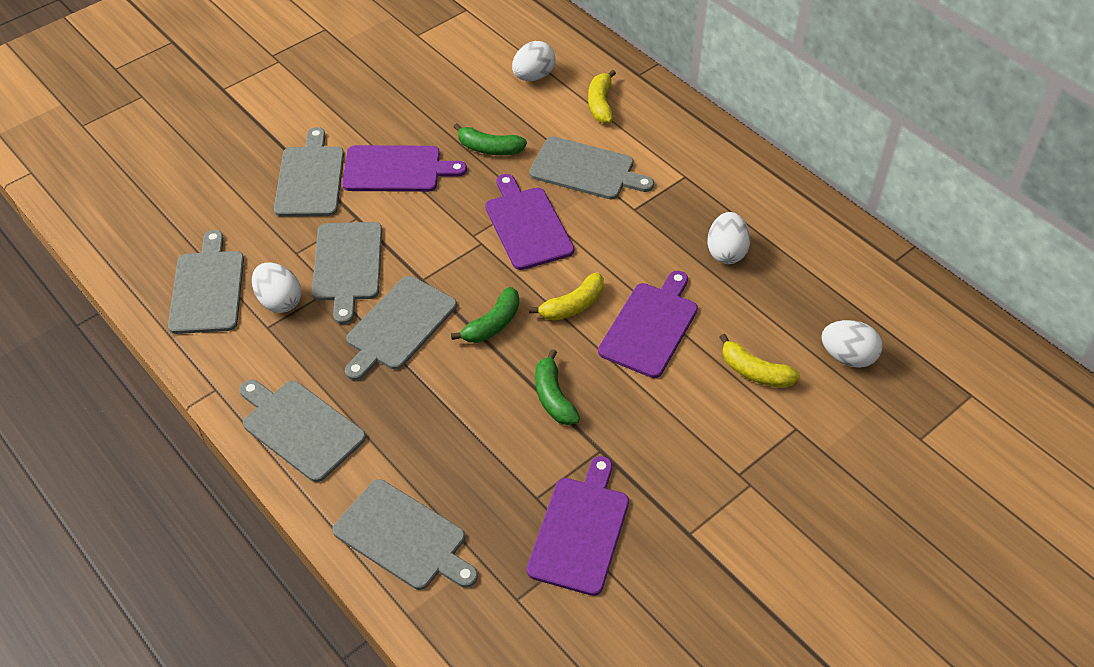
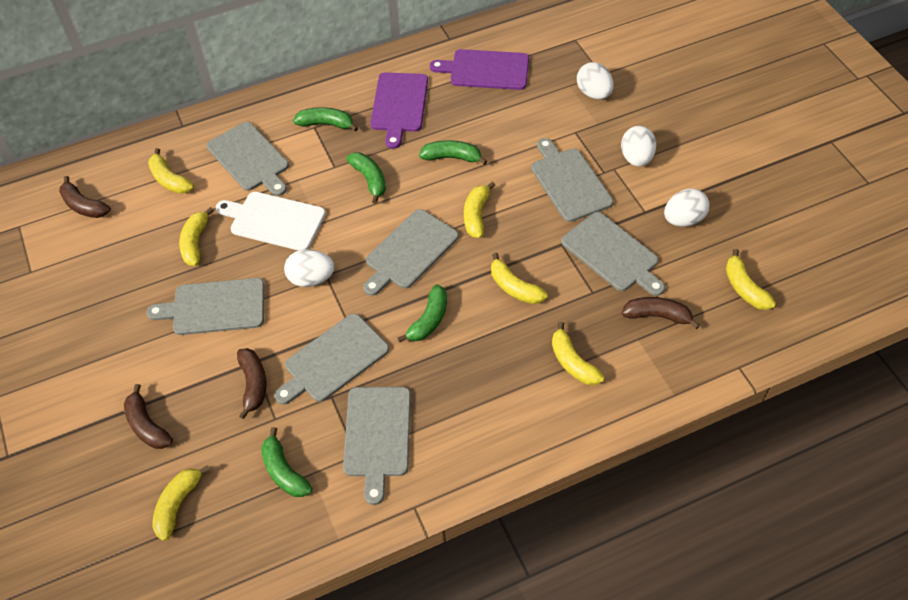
brown banana: none = 0 -> [59,176,111,218] [124,384,173,449] [237,348,267,419] [622,297,700,329] = 4
green banana: [451,287,519,343] [454,123,527,155] [535,349,580,425] = 3 -> [261,427,312,497] [293,107,358,132] [346,153,386,204] [397,284,447,343] [419,140,487,165] = 5
purple cutting board: [342,145,467,192] [485,174,574,270] [527,456,629,596] [598,271,698,378] = 4 -> [370,72,428,149] [430,49,529,90] = 2
white cutting board: none = 0 -> [216,192,326,251] = 1
yellow banana: [529,273,604,321] [588,70,616,124] [720,334,800,388] = 3 -> [148,148,194,194] [152,465,210,541] [179,207,214,266] [464,181,495,238] [491,252,547,304] [552,322,604,385] [726,249,776,310] = 7

